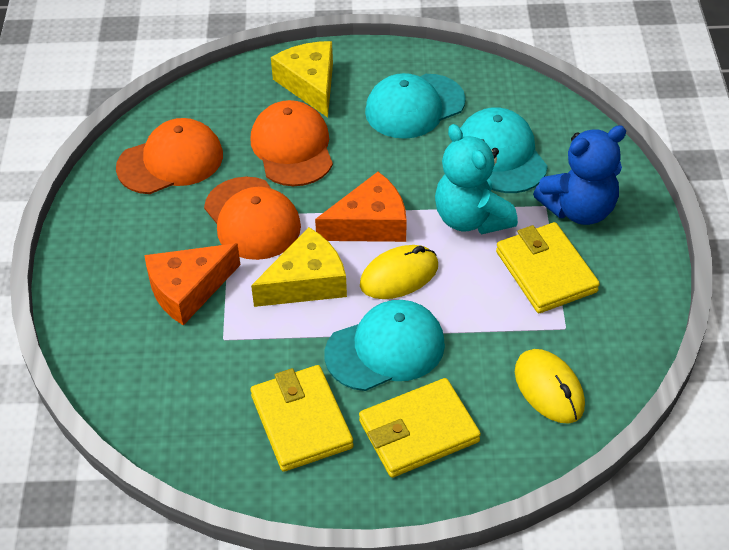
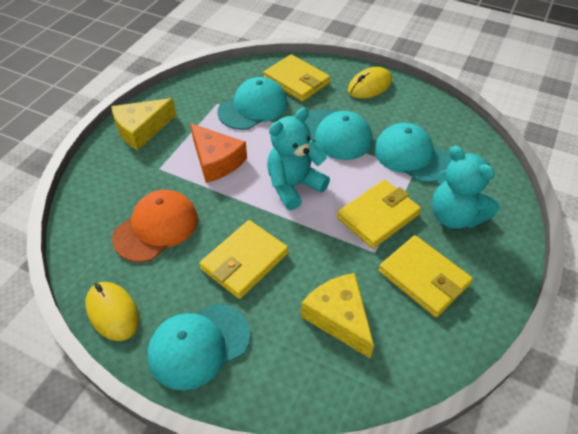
blue teddy bear: [533,125,626,225] = 1 -> none = 0
orange cap: [116,118,223,194] [204,177,301,260] [250,100,333,186] = 3 -> [112,190,198,262] = 1
orange cheese: [144,243,240,325] [315,172,407,242] = 2 -> [190,123,247,183] = 1
turquoise cap: [324,300,445,391] [365,73,466,139] [460,107,548,193] = 3 -> [148,304,250,391] [217,77,288,130] [304,109,372,160] [374,123,452,183] = 4
turquoise teddy bear: [435,124,518,234] = 1 -> [267,108,330,210] [432,146,499,229] = 2
yellow wallet: [250,365,354,472] [359,378,481,478] [496,222,600,313] = 3 -> [199,220,288,299] [263,54,330,102] [337,180,421,249] [379,235,473,317] = 4

